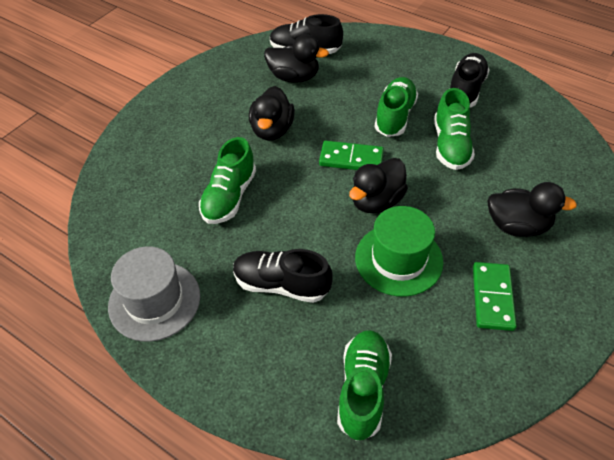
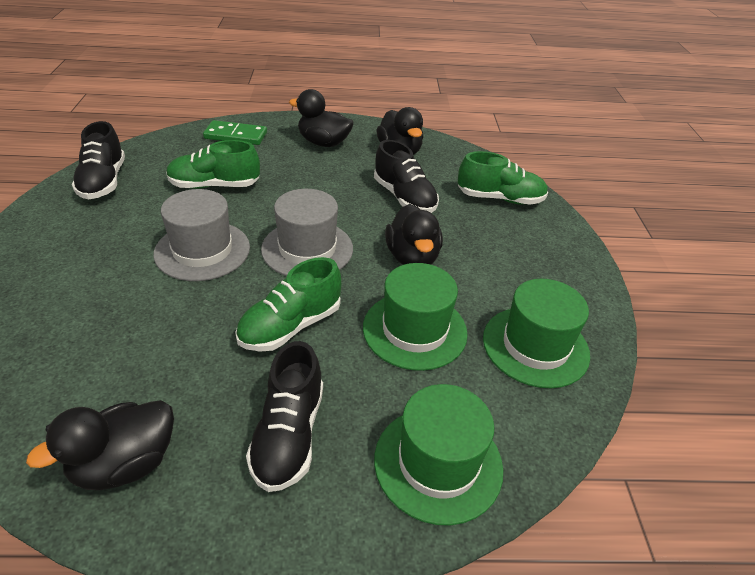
green domino: [319,141,384,170] [473,262,517,331] = 2 -> [203,120,267,145] = 1
green hat: [355,206,443,297] = 1 -> [363,263,468,371] [374,384,503,526] [483,279,590,388] = 3
green shoe: [199,137,256,224] [337,330,392,441] [375,77,418,137] [434,88,475,170] = 4 -> [166,140,260,189] [235,257,341,352] [458,151,548,205] = 3
grey hat: [108,246,200,342] = 1 -> [153,189,250,281] [261,189,353,276] = 2

